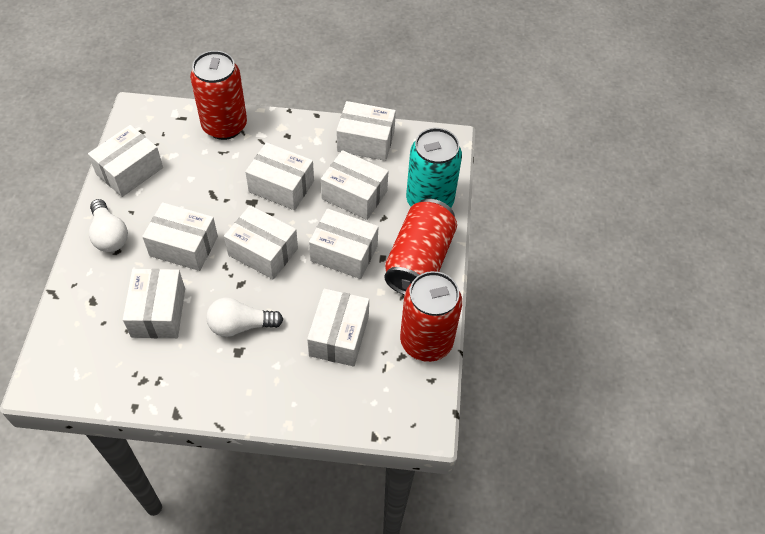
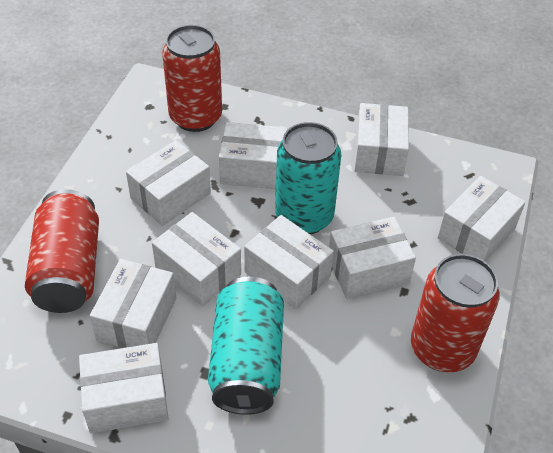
turquoise can: [406,128,462,208] = 1 -> [208,277,284,415] [275,122,341,234] = 2
white light bulb: [89,199,128,252] [206,298,283,337] = 2 -> none = 0

